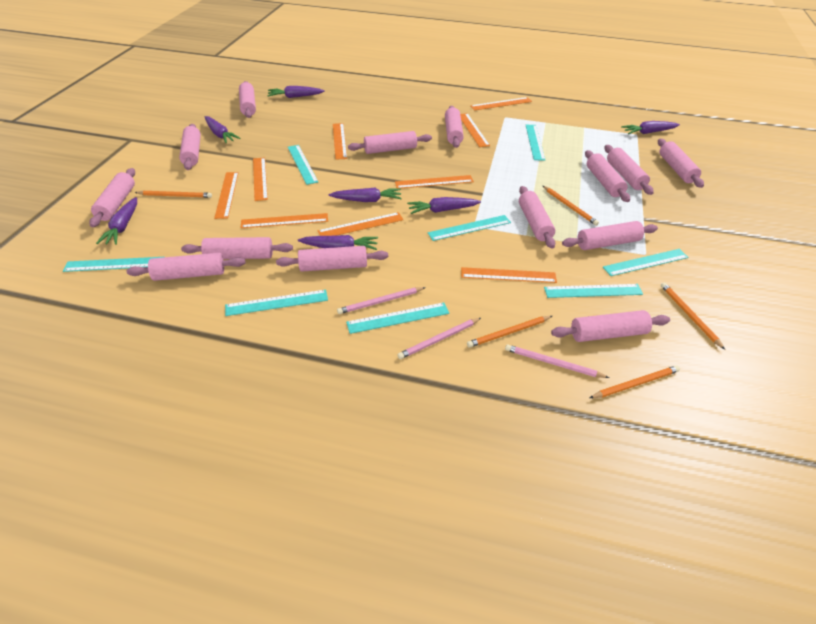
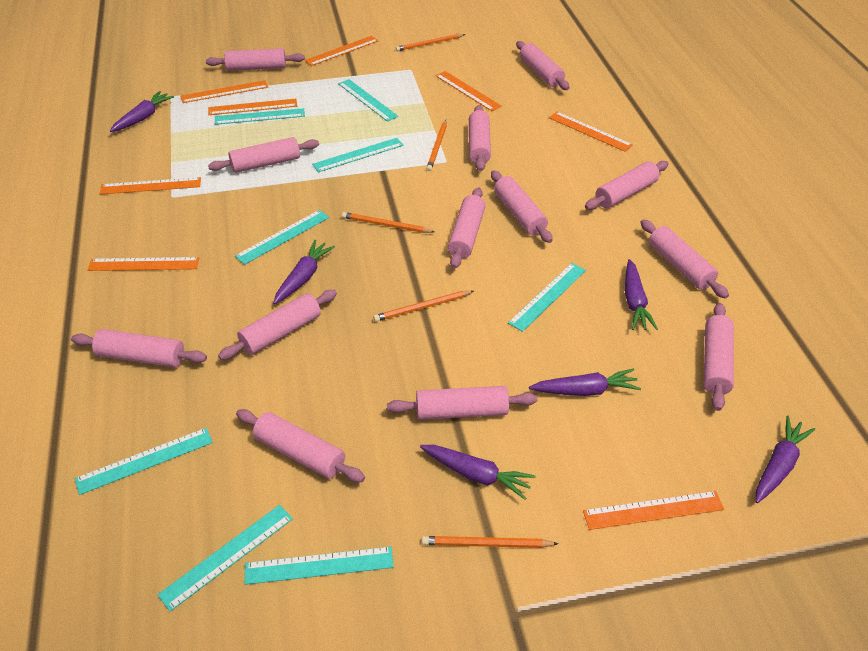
orange ruler: [214,172,239,219] [241,213,328,228] [253,157,268,201] [318,212,404,236] [333,123,347,160] [395,175,474,188] [460,113,490,147] [461,267,557,283] [470,97,532,111] = 9 -> [87,257,199,271] [99,177,201,194] [180,80,268,103] [208,99,297,115] [305,36,379,66] [435,71,502,111] [549,112,633,152] [583,491,724,530] = 8
pink pencil: [337,287,426,314] [398,318,481,359] [505,344,609,378] = 3 -> none = 0
pink rolling pin: [89,168,135,227] [126,253,246,281] [179,124,201,170] [181,237,293,259] [239,81,256,118] [276,246,388,272] [348,131,432,154] [445,106,464,148] [519,186,555,249] [551,310,670,342] [562,221,658,250] [585,150,630,202] [605,145,654,195] [658,139,704,188] = 14 -> [71,329,207,368] [206,48,305,71] [208,137,319,173] [218,290,337,360] [236,409,365,482] [387,386,537,420] [448,187,485,268] [469,105,491,171] [491,171,553,243] [516,41,570,90] [585,161,669,210] [640,219,729,299] [703,303,734,411] = 13
purple carrot: [96,197,137,245] [205,116,240,143] [268,86,325,98] [298,235,378,250] [329,188,402,202] [407,197,481,214] [621,121,680,134] = 7 -> [110,91,174,132] [273,240,335,304] [420,445,536,500] [529,369,641,396] [625,259,658,330] [756,415,815,503] = 6

